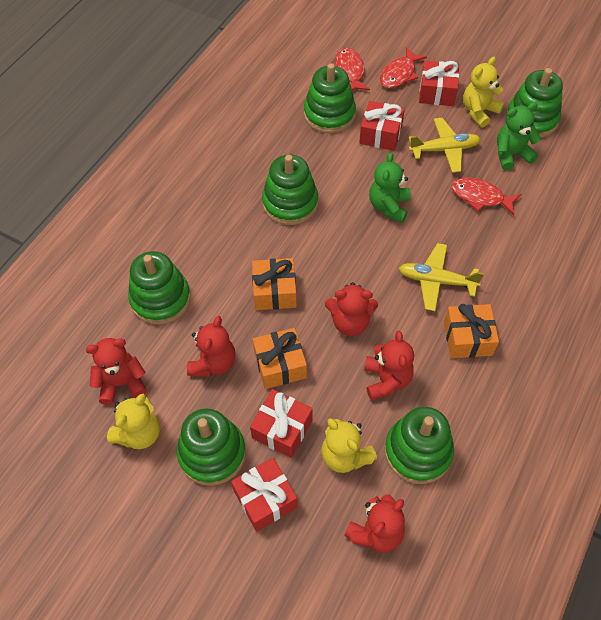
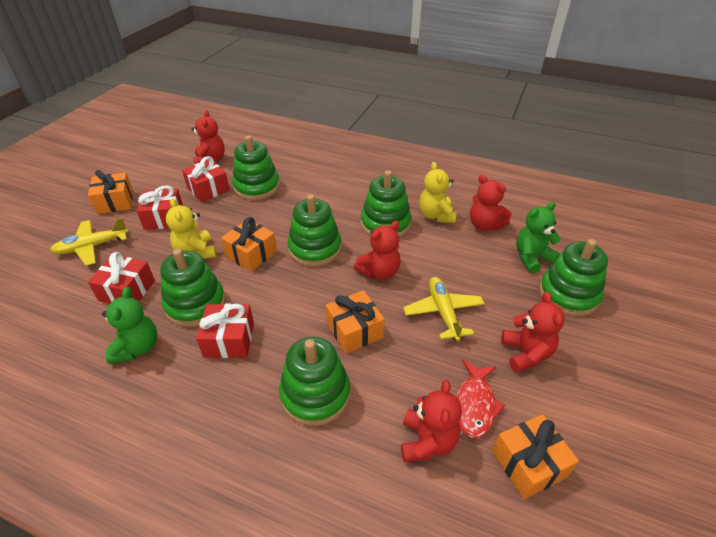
orange gift: [252,258,297,310] [253,328,307,389] [444,304,499,358] = 3 -> [88,170,133,214] [221,217,277,272] [326,290,385,354] [492,414,579,499] = 4
red fish: [335,48,370,91] [380,47,427,88] [451,178,521,215] = 3 -> [456,360,505,438] = 1
yellow teddy bear: [107,394,160,449] [321,418,377,473] [463,57,504,128] = 3 -> [166,198,216,259] [419,162,456,223] = 2

